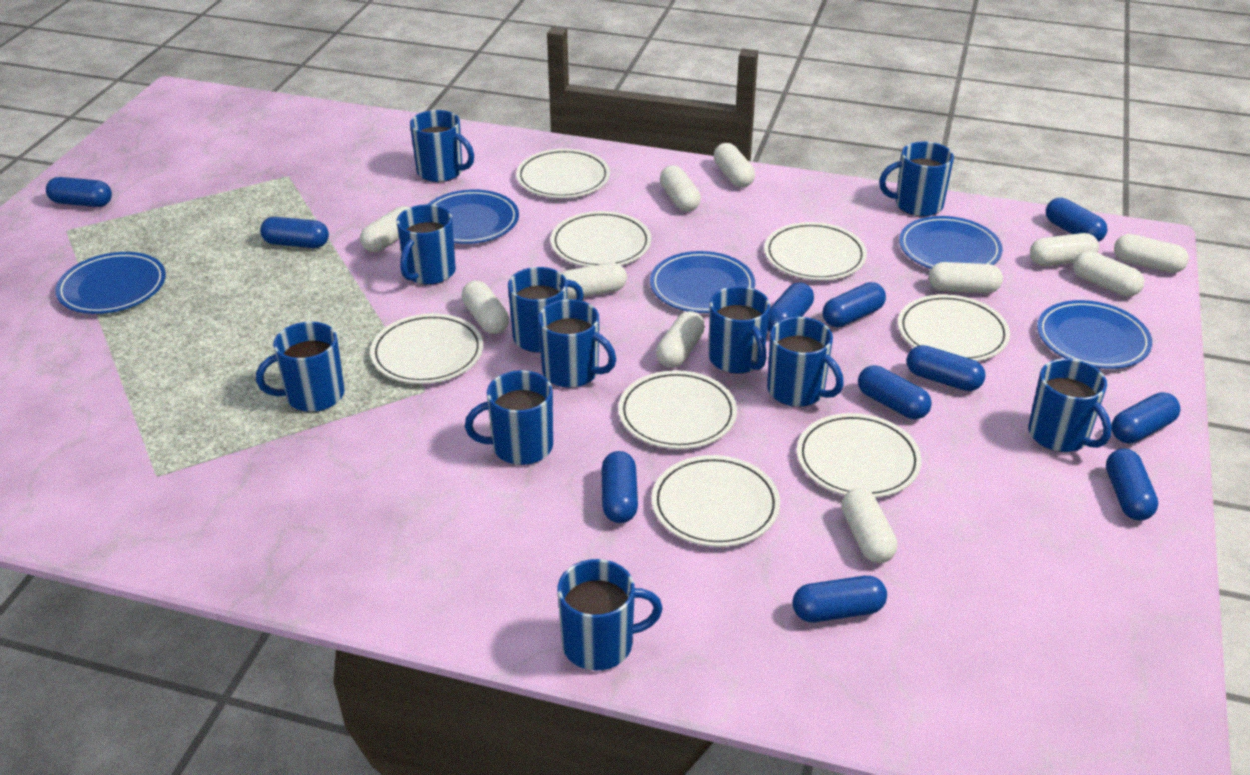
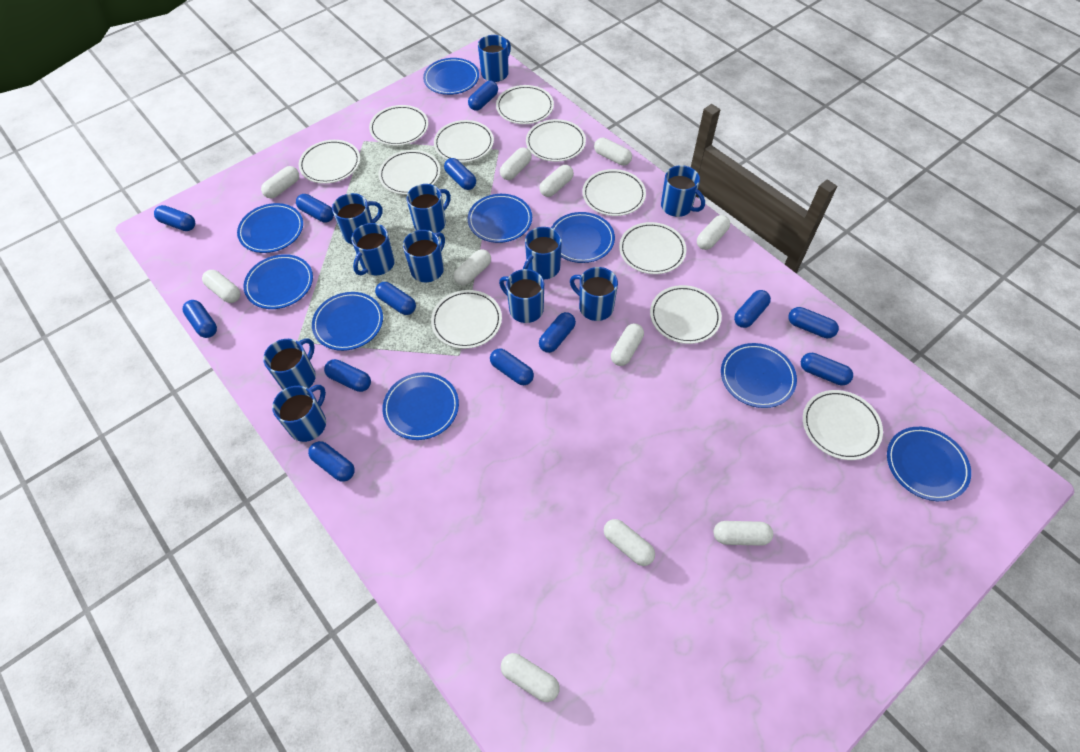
blue capsule: [46,177,112,207] [260,217,329,248] [601,451,638,523] [768,283,814,332] [792,576,887,622] [823,282,886,328] [858,366,932,419] [906,345,986,391] [1046,198,1107,242] [1106,449,1158,520] [1111,392,1181,443] = 11 -> [154,205,195,231] [183,300,217,338] [296,194,334,223] [308,441,355,482] [324,359,371,392] [375,282,416,315] [444,158,476,190] [468,81,498,111] [490,348,534,385] [539,312,576,353] [734,290,771,328] [788,307,839,338] [801,353,853,385] = 13
blue plate: [55,252,166,314] [428,190,519,244] [650,251,755,313] [899,216,1002,269] [1037,300,1152,369] = 5 -> [237,203,303,253] [243,254,313,309] [312,292,383,351] [382,372,459,440] [423,58,479,95] [468,194,532,243] [551,212,615,263] [721,343,797,408] [887,427,971,501] = 9
white plate: [370,313,483,384] [516,149,610,198] [551,211,651,267] [618,370,737,449] [651,455,780,547] [764,222,867,280] [797,413,922,498] [898,294,1010,361] = 8 -> [299,140,360,184] [369,105,428,146] [379,150,441,195] [431,290,502,349] [434,120,494,162] [496,85,554,124] [526,119,586,162] [582,169,646,216] [619,222,686,274] [650,285,722,344] [803,390,883,460] = 11

